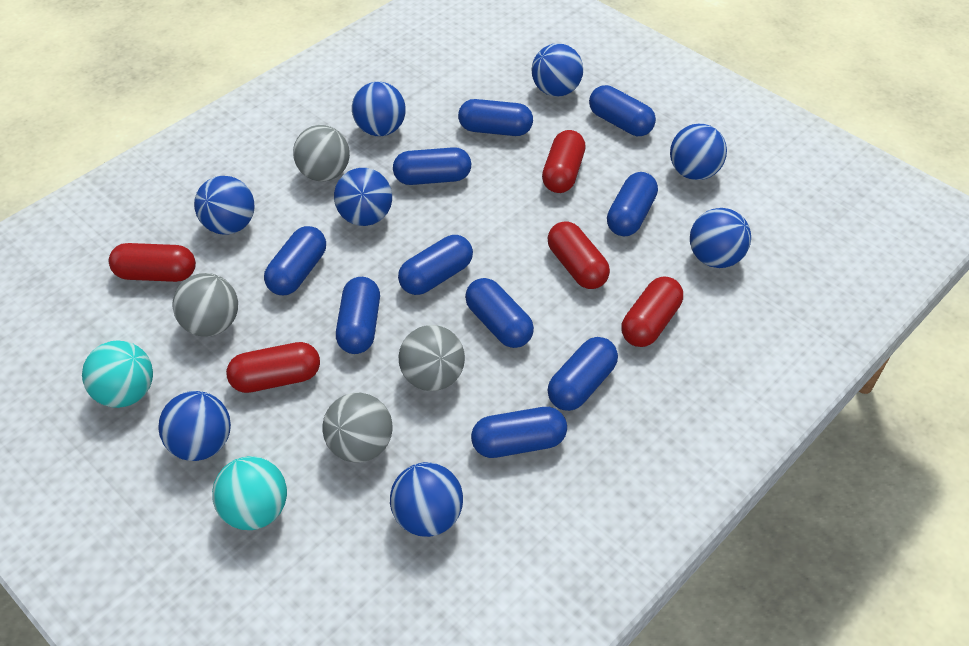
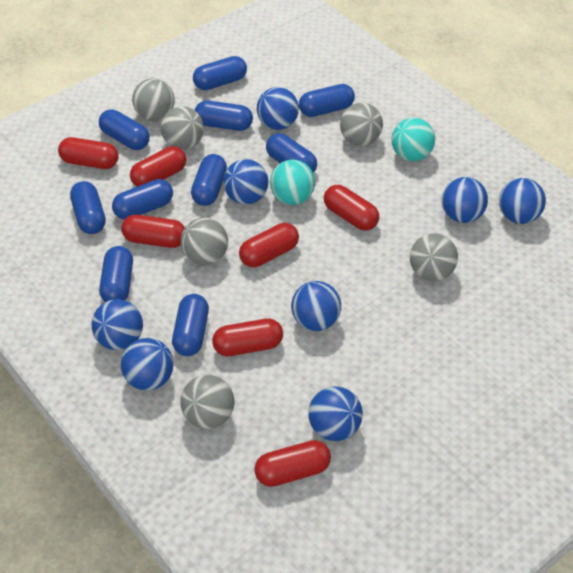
grey ball: [173,273,238,336] [293,125,350,182] [322,393,392,463] [399,325,465,391] = 4 -> [132,78,175,121] [161,106,204,150] [180,375,234,429] [181,218,228,265] [340,103,383,146] [410,233,458,281] = 6
red capsule: [109,243,196,282] [226,342,320,393] [542,130,586,193] [548,221,610,289] [621,276,683,347] = 5 -> [58,137,119,169] [121,215,185,248] [130,146,186,187] [212,318,283,356] [239,223,299,267] [254,440,331,487] [324,185,379,231] = 7

